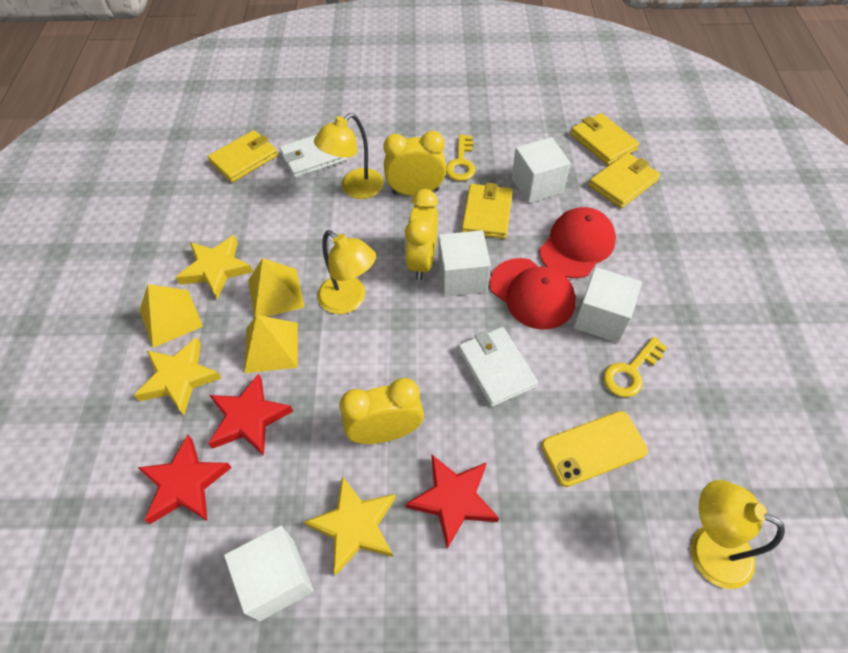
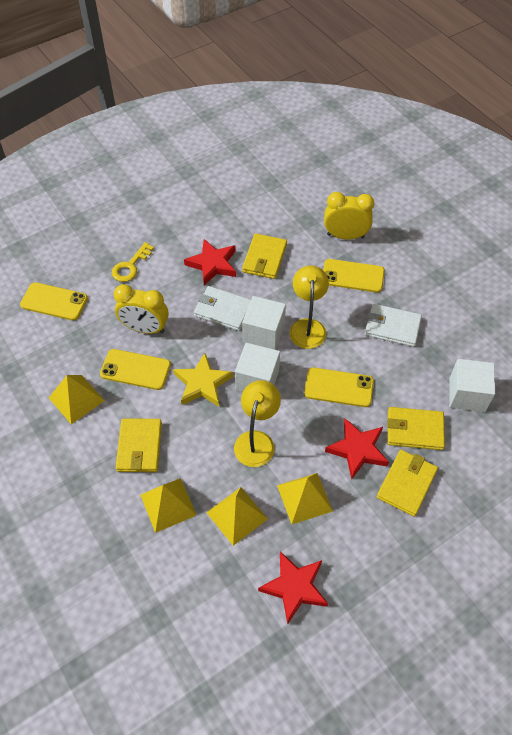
red cap: [490,258,576,330] [539,207,616,278] = 2 -> none = 0
white cube: [224,526,314,621] [438,230,491,297] [511,137,571,203] [574,267,642,343] = 4 -> [235,343,280,392] [242,296,286,350] [449,359,495,412] = 3
yellow clock: [339,378,424,444] [383,131,446,196] [405,189,438,280] = 3 -> [114,284,169,334] [324,192,374,240] = 2
yellow key: [446,134,475,181] [603,337,667,397] = 2 -> [112,242,154,282] = 1
yellow lamp: [314,113,384,199] [317,230,376,314] [691,480,785,589] = 3 -> [234,380,281,467] [289,266,329,349] = 2
yellow phone: [541,411,648,487] = 1 -> [20,282,88,321] [100,349,171,390] [304,367,374,407] [323,259,385,292] = 4
yellow pyramid: [140,284,203,348] [244,315,298,373] [248,258,305,318] = 3 -> [49,375,105,424] [141,478,197,533] [206,487,268,546] [277,473,333,524] = 4
yellow star: [134,337,222,415] [175,235,253,299] [304,476,396,576] = 3 -> [173,353,233,406] = 1

